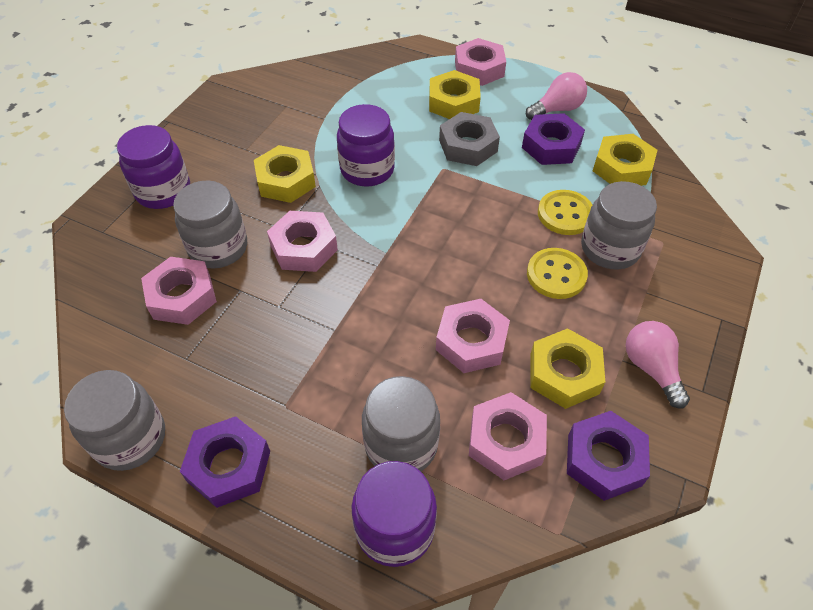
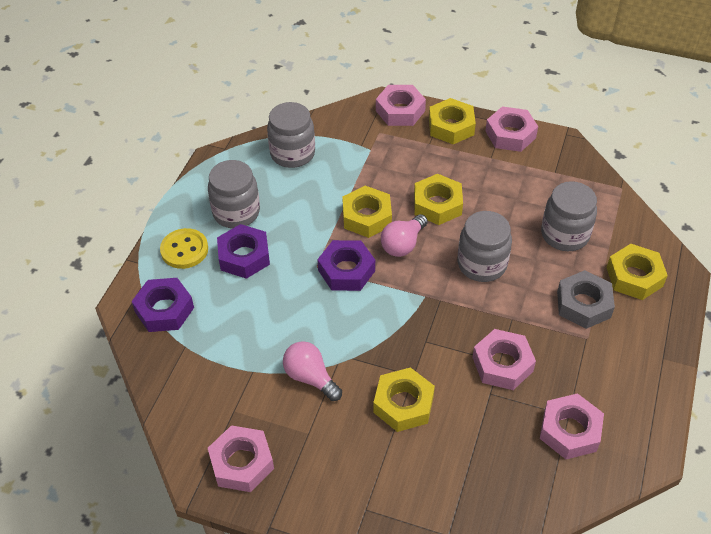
purple jar: [117,125,190,209] [337,104,395,186] [351,461,437,567] = 3 -> none = 0
yellow button: [527,248,588,299] [538,190,593,235] = 2 -> [160,228,208,269] = 1
yellow nut: [254,145,316,203] [429,70,481,119] [530,328,605,409] [593,134,657,186] = 4 -> [342,186,392,238] [373,367,435,432] [414,174,463,225] [429,98,476,144] [607,244,668,300] = 5

